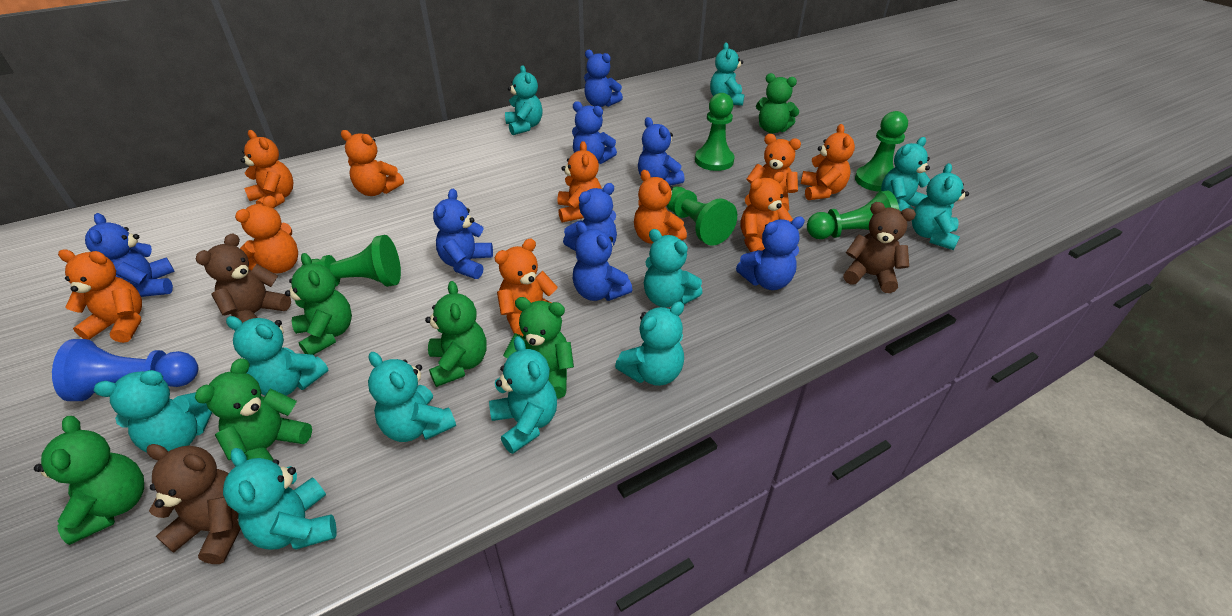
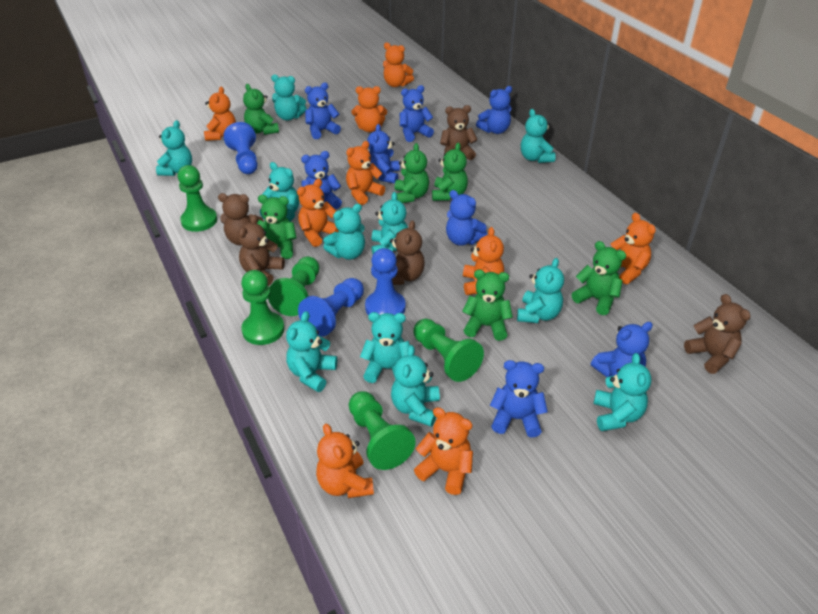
blue pawn: [52,339,198,401] = 1 -> [223,122,258,174] [298,278,364,336] [365,248,406,315] = 3
brown teddy bear: [146,444,241,564] [195,233,291,323] [843,202,916,293] = 3 -> [218,193,263,245] [238,215,285,286] [390,220,425,285] [440,105,477,160] [684,294,751,374] = 5
orange teddy bear: [58,249,142,343] [235,196,298,274] [241,130,293,208] [341,130,404,196] [494,239,558,336] [558,141,602,223] [634,170,687,244] [741,172,793,252] [745,134,801,211] [801,124,855,200] = 10 -> [204,87,236,141] [297,179,339,247] [316,423,374,498] [346,141,385,205] [352,86,387,132] [383,43,414,87] [414,407,473,495] [463,227,504,295] [611,213,656,284] = 9

